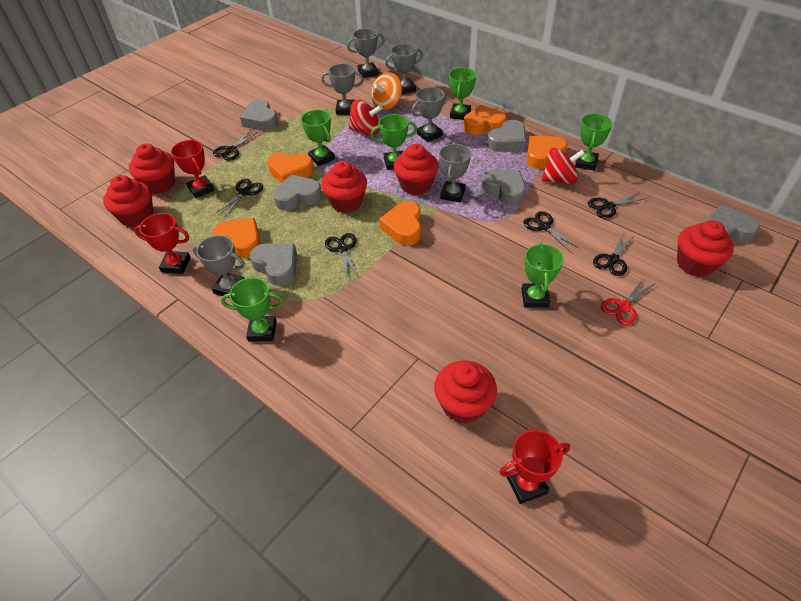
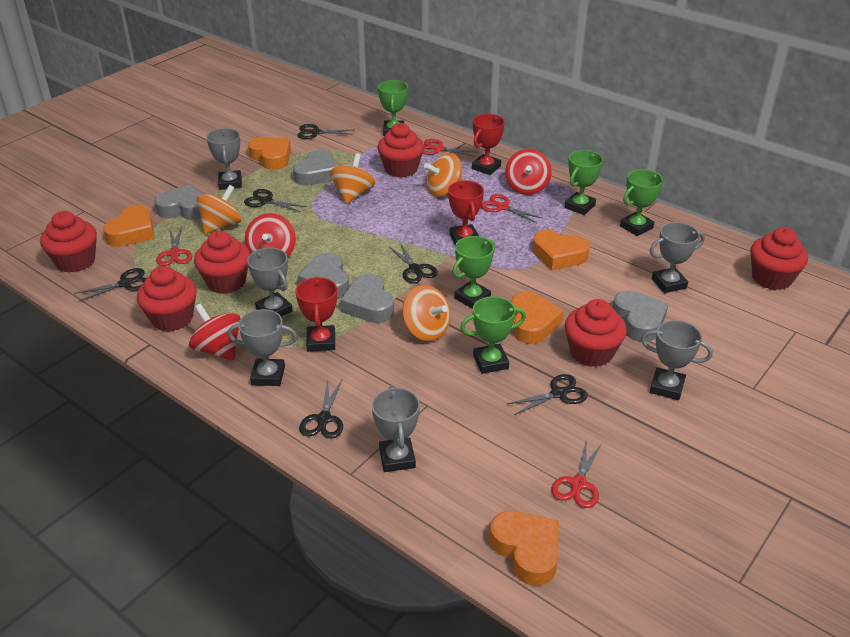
green trophy: [221,277,284,342] [301,110,335,166] [370,114,417,170] [449,67,476,120] [522,242,564,307] [575,113,613,171] = 6 -> [378,80,408,136] [452,236,495,309] [460,296,526,374] [564,150,603,215] [620,169,663,236] = 5
grey heart: [240,100,279,131] [250,243,297,286] [273,174,322,211] [481,170,526,206] [487,120,526,152] [704,205,760,243] = 6 -> [154,184,203,220] [293,150,336,186] [297,252,349,299] [340,274,394,323] [613,290,668,342] = 5
orange spinning top: [371,72,402,110] = 1 -> [196,185,241,235] [330,153,375,204] [402,285,451,341] [424,153,462,197] = 4
red scissors: [601,279,654,325] = 1 -> [156,226,192,266] [423,139,476,157] [481,194,543,223] [551,438,603,508] = 4
red spinning top: [349,100,382,136] [542,148,585,184] = 2 -> [189,303,240,361] [245,213,296,258] [505,149,552,195] = 3

